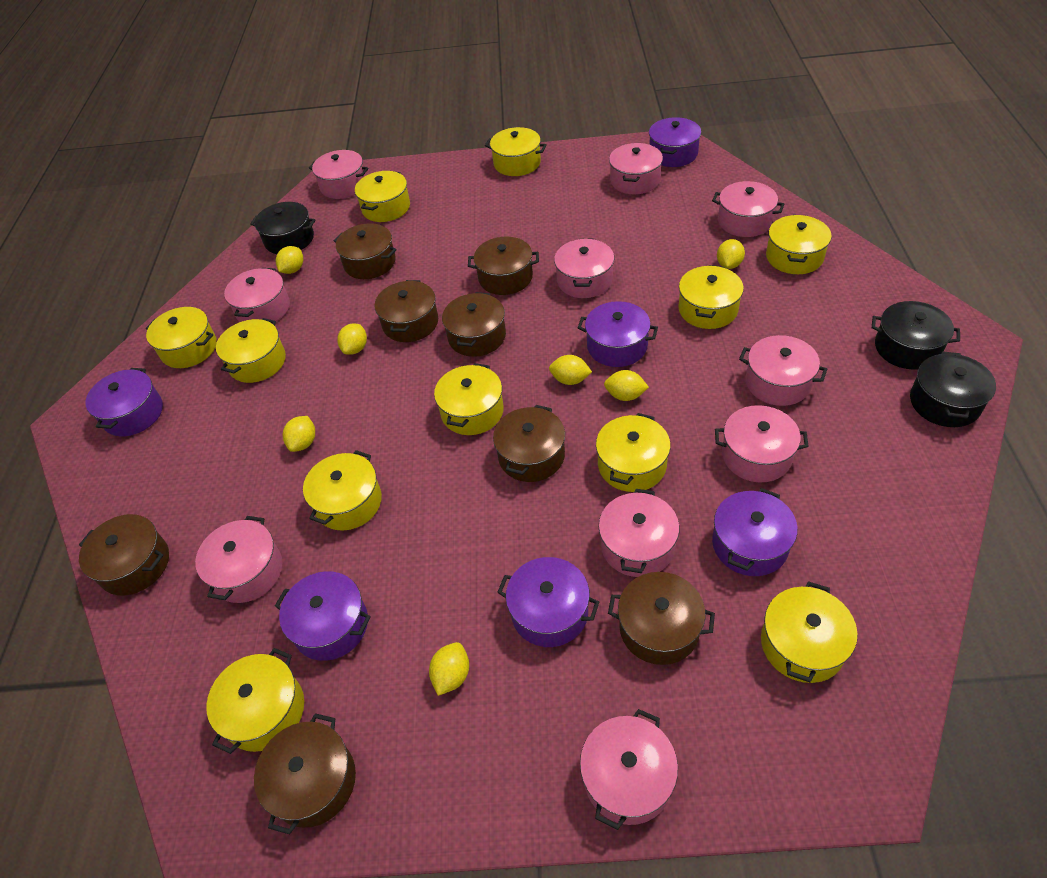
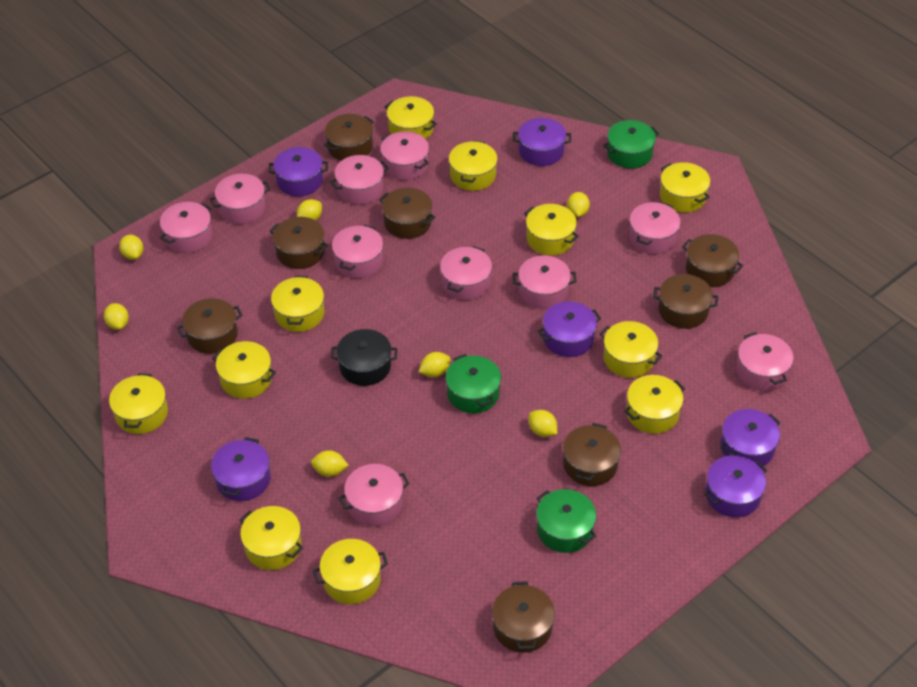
black pot: [250,202,315,254] [872,301,960,370] [910,351,996,427] = 3 -> [331,329,398,386] = 1
green pot: none = 0 -> [445,354,501,413] [536,489,596,553] [603,120,659,169] = 3

